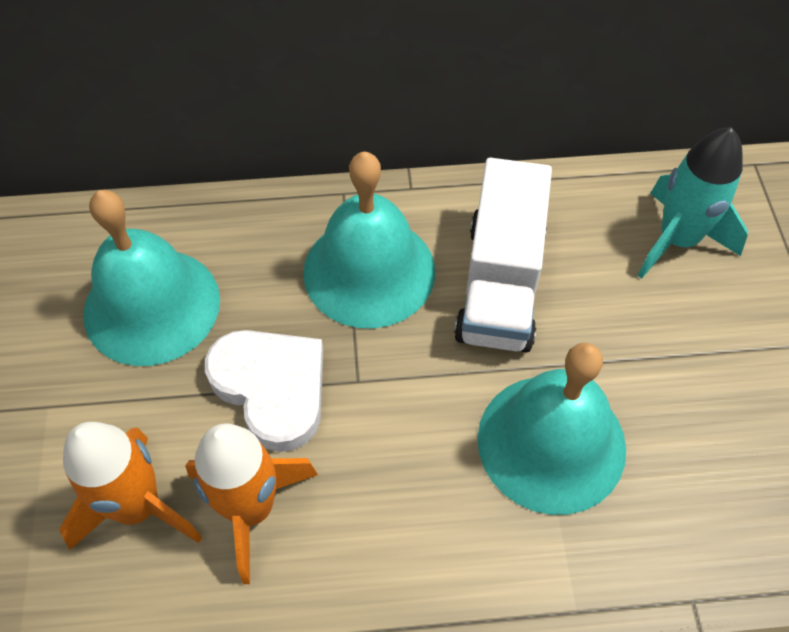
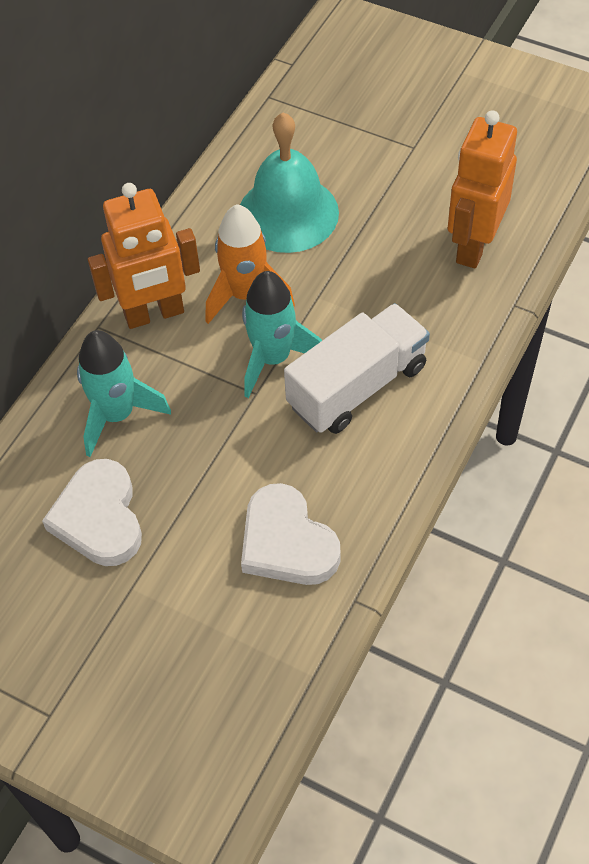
orange robot: none = 0 -> [88,183,200,329] [448,110,517,268] = 2
orange rocket: [59,422,202,550] [185,424,318,584] = 2 -> [205,204,295,324] = 1
turquoise bell: [83,190,220,366] [303,151,435,328] [478,343,626,515] = 3 -> [240,112,339,253] = 1
turquoise rocket: [637,127,748,279] = 1 -> [77,330,171,457] [242,271,322,398] = 2
white heart: [205,330,323,452] = 1 -> [42,459,142,566] [241,483,341,585] = 2

